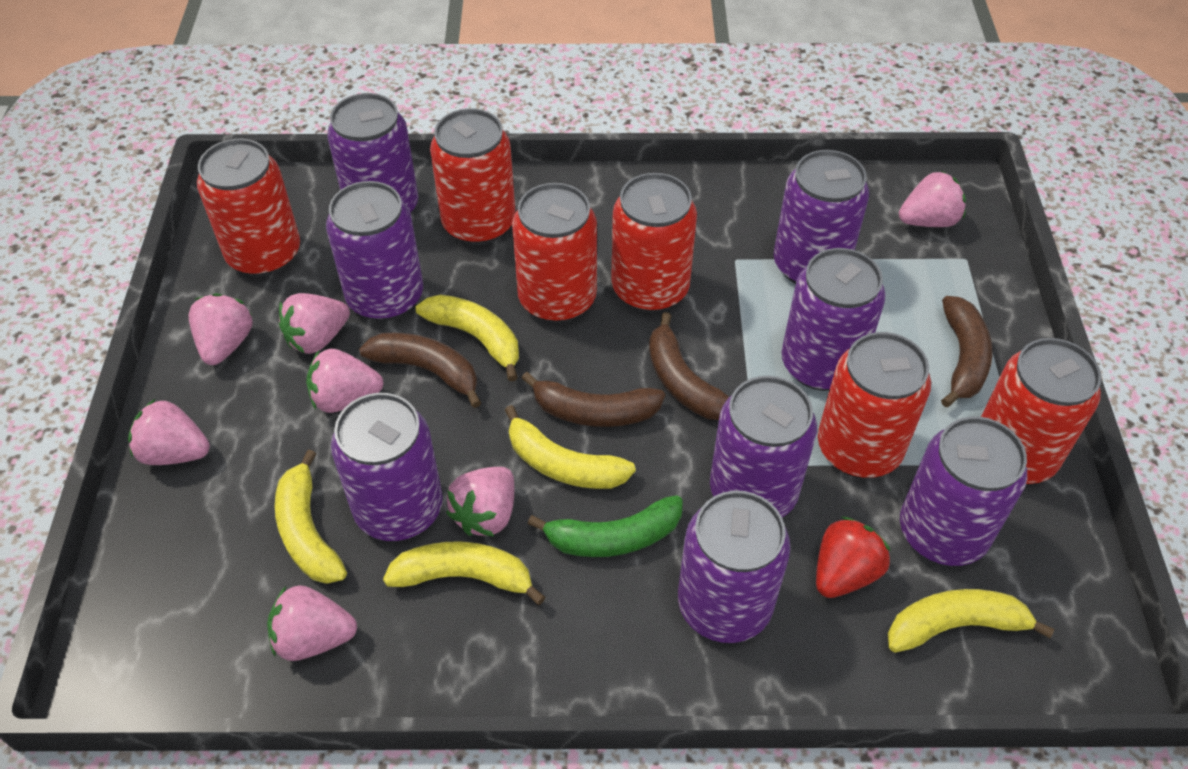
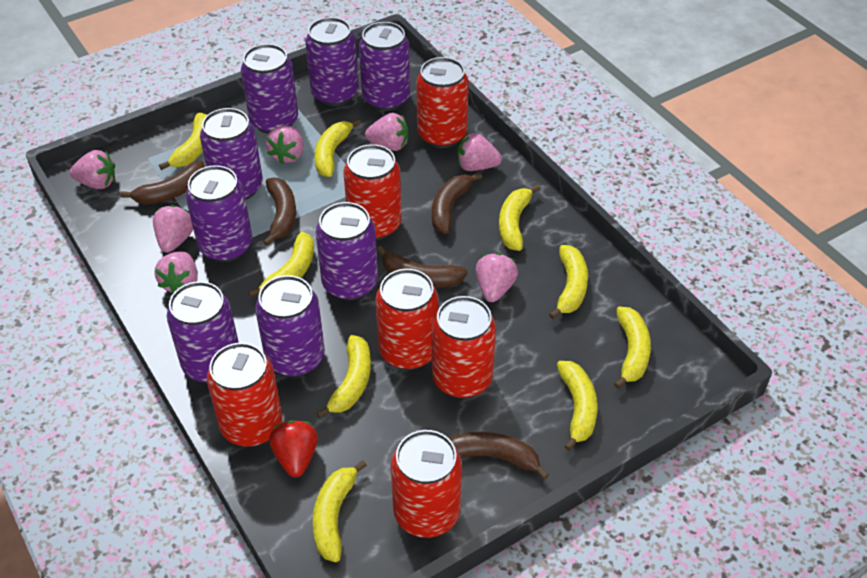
brown banana: [359,333,481,408] [521,372,665,427] [649,312,729,420] [941,296,993,407] = 4 -> [120,161,205,205] [263,178,296,246] [377,246,468,287] [432,173,482,234] [449,432,549,480] = 5
green banana: [528,495,682,557] = 1 -> none = 0
yellow banana: [275,449,347,584] [383,542,546,605] [415,295,519,382] [505,405,636,489] [888,589,1055,653] = 5 -> [159,113,207,170] [249,232,314,297] [313,460,367,562] [314,119,361,177] [316,335,371,418] [499,185,540,251] [549,245,588,319] [557,361,598,451] [614,307,651,389] = 9

